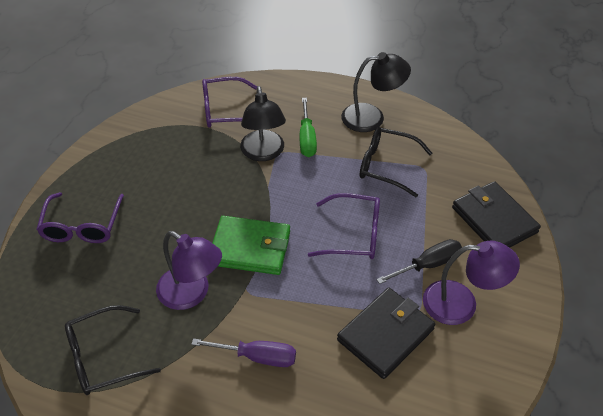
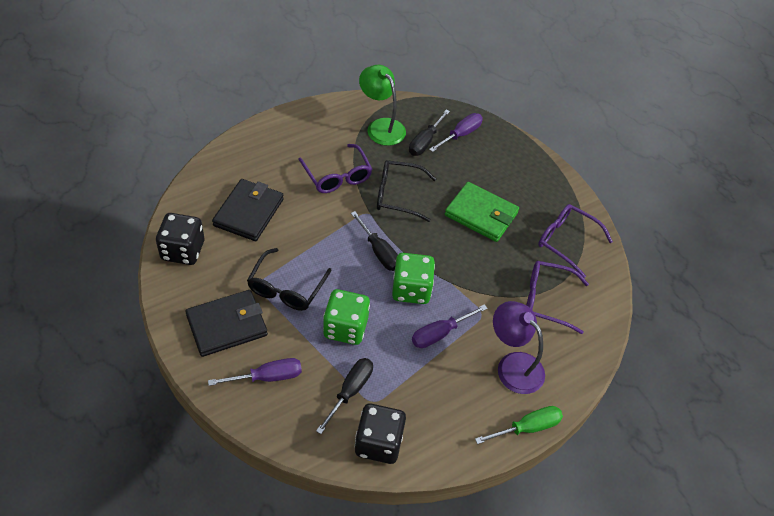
black dice: none = 0 -> [156,213,204,265] [355,403,406,464] = 2
black lamp: [240,86,286,161] [341,52,411,132] = 2 -> none = 0
black screwdriver: [376,239,462,284] = 1 -> [316,358,373,434] [351,211,398,271] [409,109,450,156] = 3
green dice: none = 0 -> [323,289,370,345] [392,253,435,304] = 2
green lamp: none = 0 -> [359,65,406,146] = 1
purple lamp: [156,231,222,310] [423,241,520,325] = 2 -> [493,301,545,394] = 1
purple screwdriver: [191,339,296,367] = 1 -> [208,358,302,386] [412,304,488,348] [429,113,483,152] = 3

